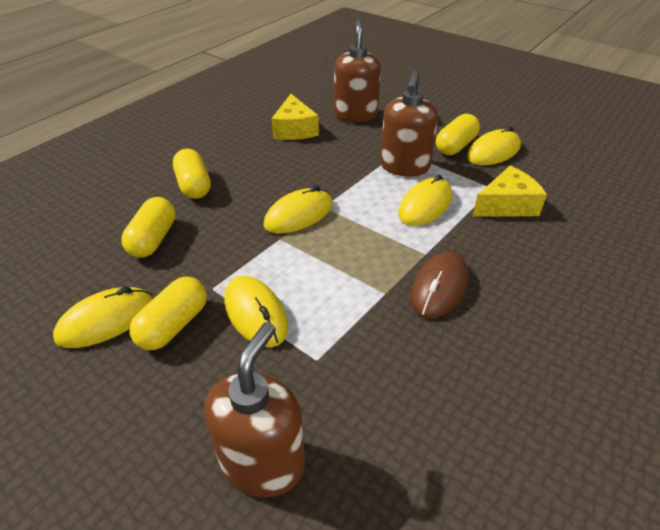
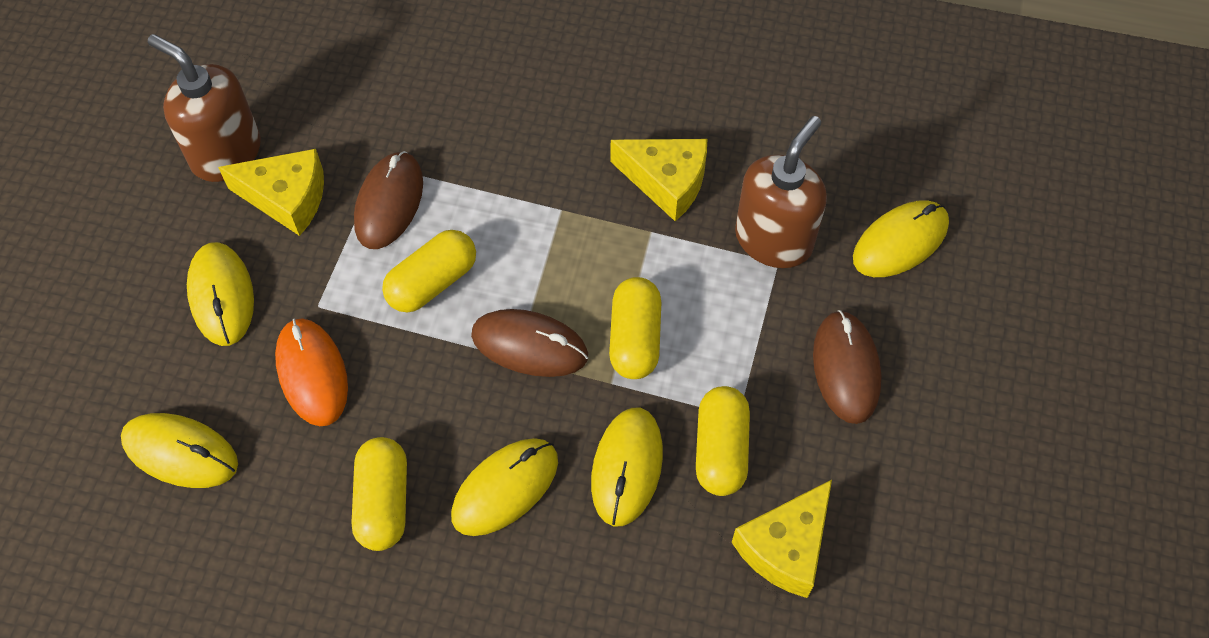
brown mouse: [411,252,469,319] = 1 -> [354,151,423,249] [471,309,588,377] [813,310,882,424] = 3
brown soap dispenser: [204,322,305,497] [334,20,381,122] [380,70,438,177] = 3 -> [148,34,261,182] [735,116,827,268] = 2
orange mouse: none = 0 -> [275,318,348,426] = 1
yellow cheese: [271,94,319,140] [472,166,547,217] = 2 -> [218,149,324,236] [610,139,707,221] [732,480,832,598] = 3

